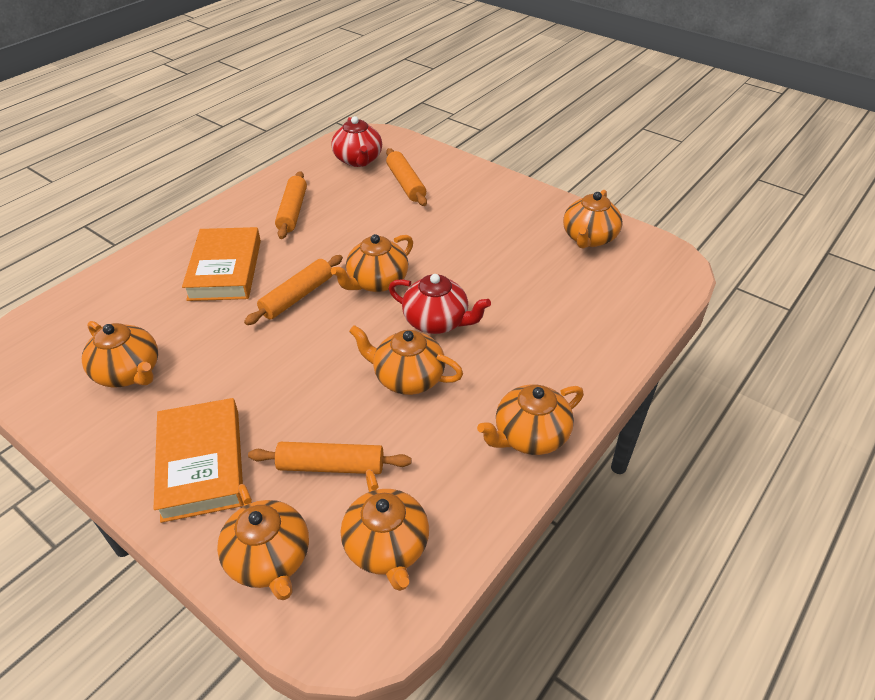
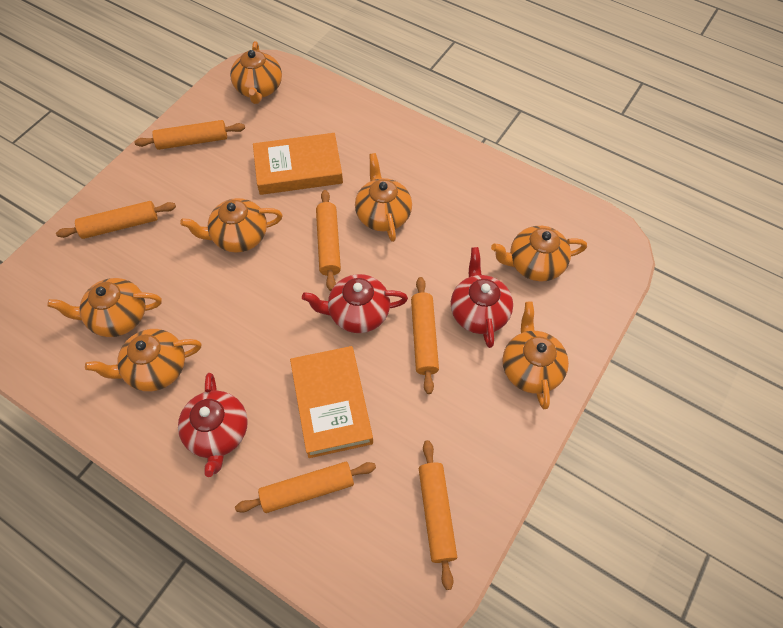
orange rolling pin: [244,255,343,325] [248,442,412,474] [275,171,307,239] [386,148,427,206] = 4 -> [56,201,176,239] [134,120,245,150] [235,462,376,513] [316,190,341,291] [411,277,439,394] [419,440,457,590] = 6
red teapot: [331,116,382,167] [389,274,491,334] = 2 -> [178,373,248,477] [302,274,408,333] [451,247,513,348] = 3

